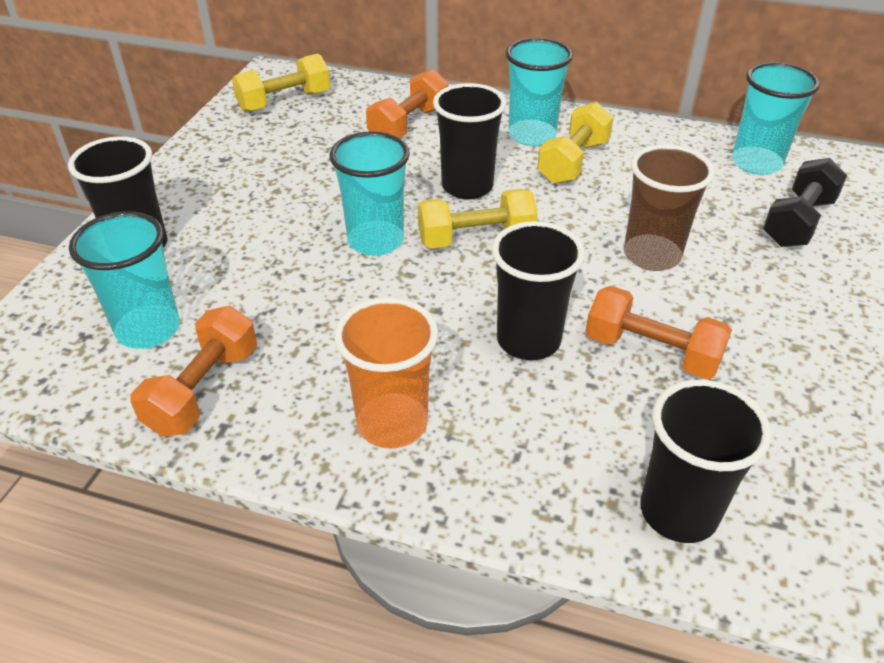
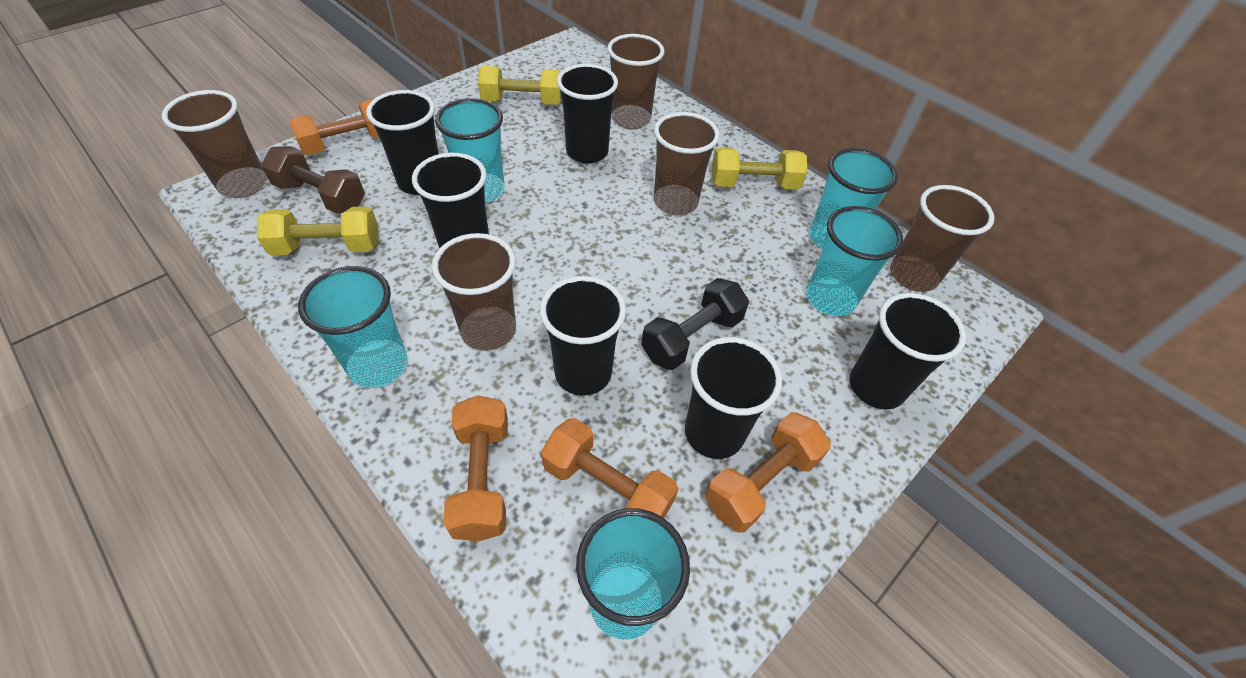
black cup: [68,136,167,248] [433,83,506,199] [492,221,585,360] [640,380,771,543] = 4 -> [366,90,439,195] [412,153,489,248] [540,276,626,396] [557,64,618,163] [685,337,782,459] [850,293,966,410] = 6
brown cup: [624,144,715,271] = 1 -> [162,90,267,198] [432,233,516,351] [607,34,665,129] [654,112,720,215] [890,185,995,292] = 5
brown dumbbell: none = 0 -> [261,146,365,214] = 1
orange cup: [334,297,438,449] = 1 -> none = 0
orange dumbbell: [131,306,257,436] [366,69,448,138] [585,286,732,379] = 3 -> [289,99,379,155] [443,395,508,541] [541,418,679,518] [705,412,831,532] = 4
turquoise cup: [69,211,180,349] [330,131,410,256] [506,38,573,146] [732,62,820,175] = 4 -> [298,266,407,388] [435,98,504,203] [576,508,690,640] [806,206,903,316] [810,148,898,249] = 5

